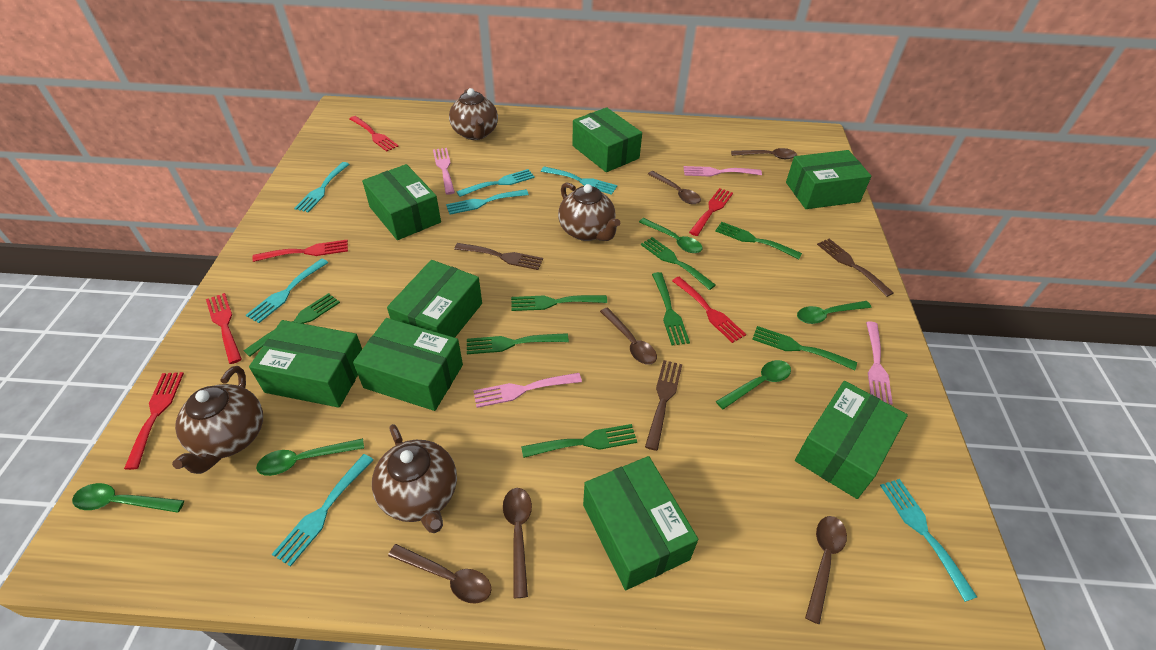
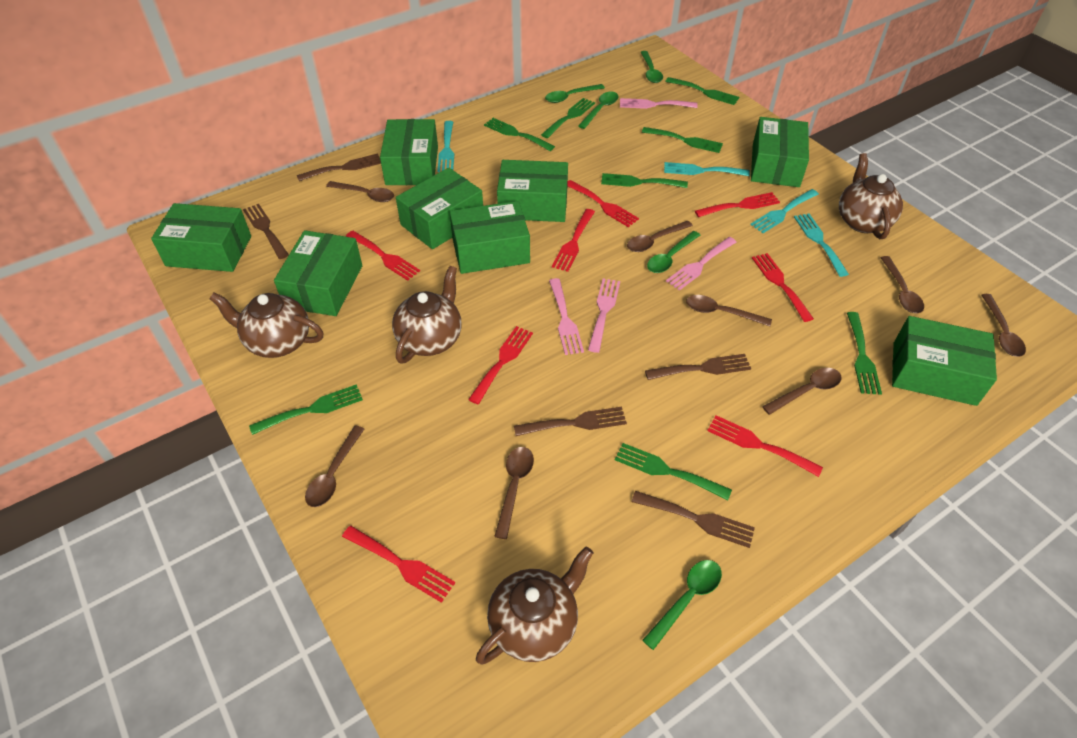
brown fork: [454,243,543,270] [645,360,682,451] [817,239,894,297] = 3 -> [243,204,289,259] [297,153,381,181] [514,407,627,436] [632,491,755,548] [645,354,752,380] = 5
brown spoon: [388,544,492,604] [503,488,532,598] [600,307,657,365] [648,171,701,204] [731,148,797,159] [805,516,847,624] = 6 -> [305,426,364,507] [326,181,394,202] [494,447,534,539] [627,220,693,252] [686,295,772,326] [762,368,842,415] [881,256,924,313] [982,294,1026,357] = 8
red fork: [124,372,184,470] [206,293,242,364] [252,240,348,262] [350,116,399,152] [672,277,746,343] [689,188,733,236] = 6 -> [342,526,455,603] [346,231,420,281] [468,326,533,404] [552,209,595,272] [567,180,639,227] [695,192,780,217] [707,415,823,477] [752,253,814,322] = 8
turquoise fork: [246,258,329,323] [272,454,374,567] [294,162,350,212] [446,189,529,215] [457,169,535,197] [541,166,617,195] [880,479,977,602] = 7 -> [437,121,454,172] [664,162,750,176] [750,189,819,233] [794,214,849,277] = 4

